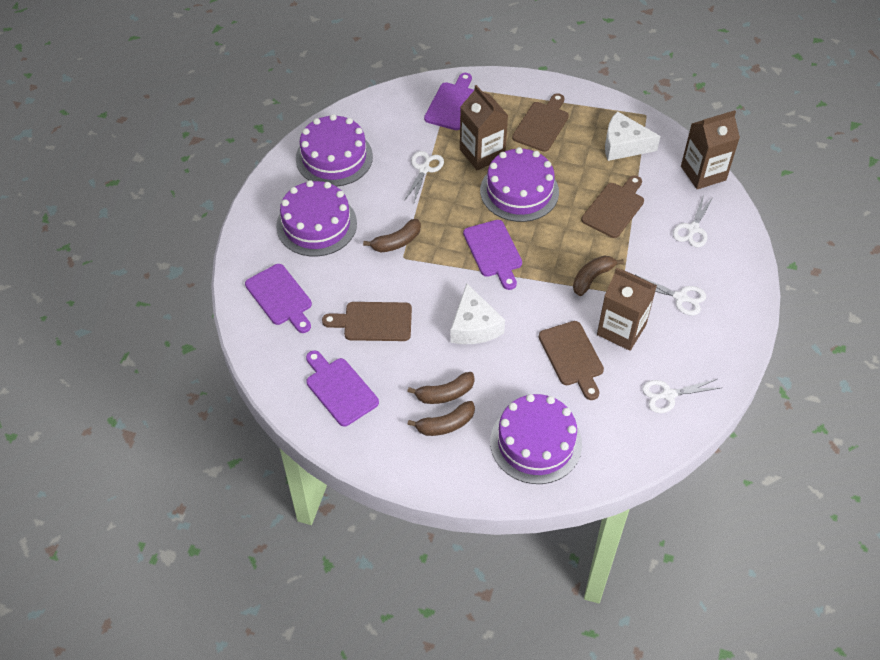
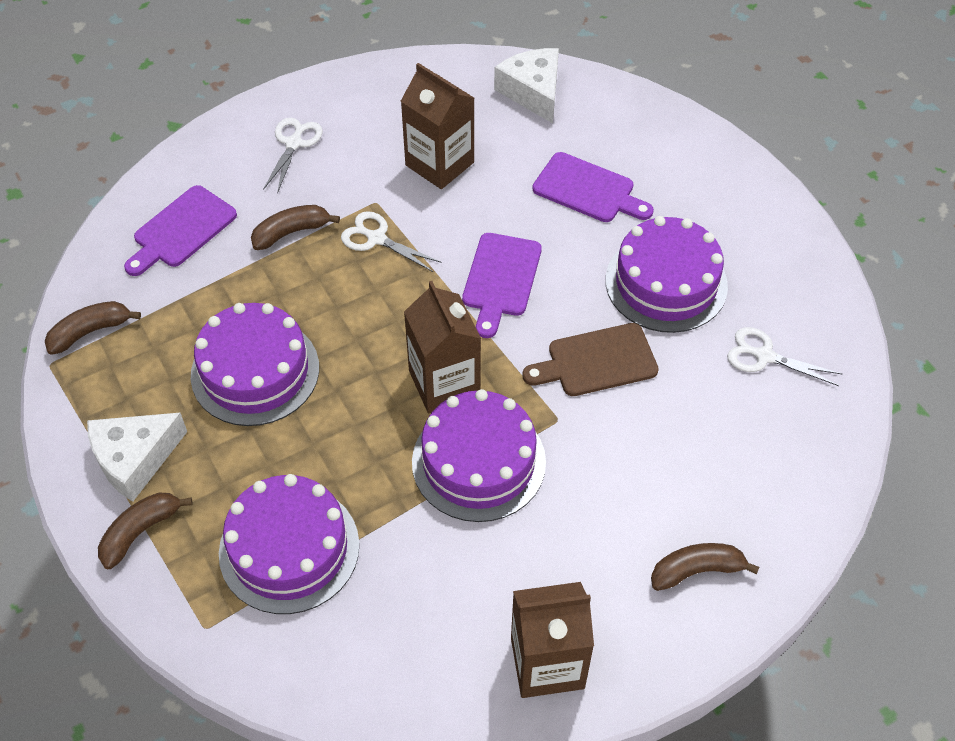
brown cutting board: [322,302,412,341] [512,93,569,152] [539,321,604,400] [581,176,644,238] = 4 -> [522,323,659,396] = 1
purple cutting board: [245,264,312,333] [306,351,379,427] [424,73,474,130] [463,220,522,290] = 4 -> [124,185,237,276] [462,233,542,338] [532,152,654,222] = 3
white scissors: [404,151,444,202] [636,275,706,316] [642,379,720,413] [673,194,714,247] = 4 -> [263,118,323,194] [341,211,442,272] [727,327,842,386] = 3

